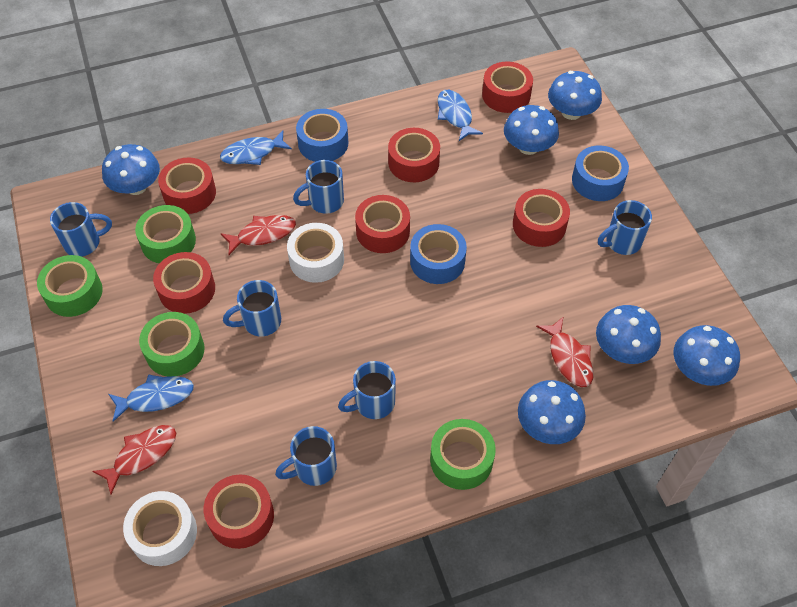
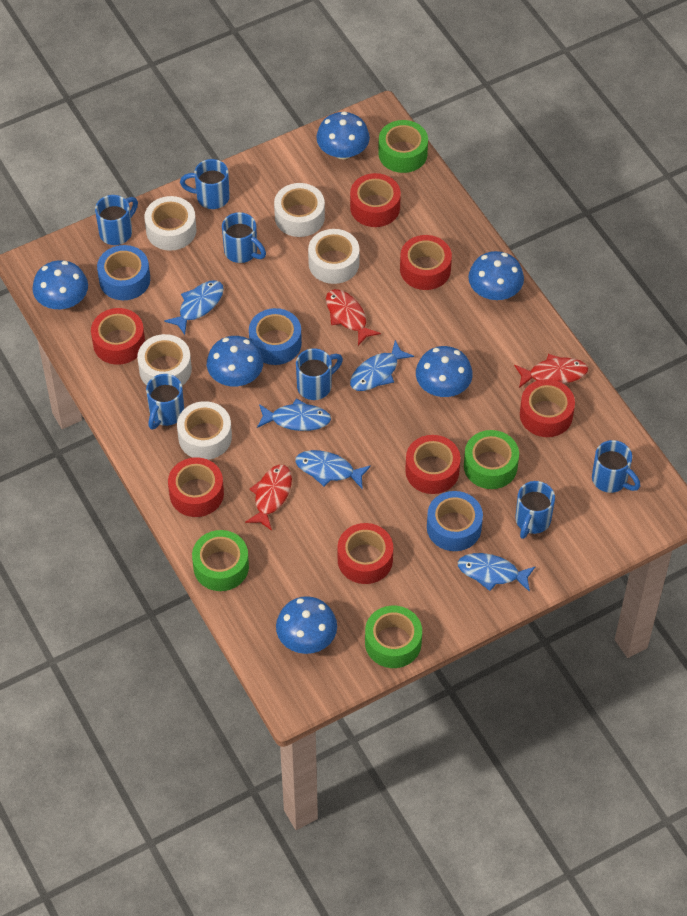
blue fish: [109,374,194,422] [220,131,292,165] [438,90,483,141] = 3 -> [164,280,224,335] [257,399,331,431] [295,450,371,489] [350,340,414,391] [458,553,536,592] = 5
blue mug: [50,202,112,257] [223,280,281,337] [275,426,337,486] [293,160,344,214] [338,361,396,419] [598,200,652,255] = 6 -> [95,195,138,245] [146,374,184,429] [180,159,230,209] [222,212,266,263] [296,348,343,400] [515,481,555,539] [592,440,640,493] = 7
white tape: [123,491,197,566] [287,223,344,283] = 2 -> [137,334,192,386] [144,196,197,251] [177,401,232,460] [274,183,325,237] [308,229,360,284] = 5

